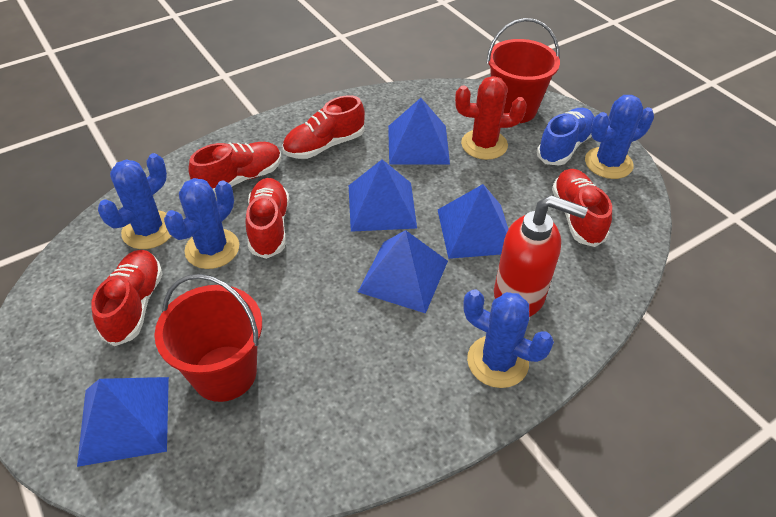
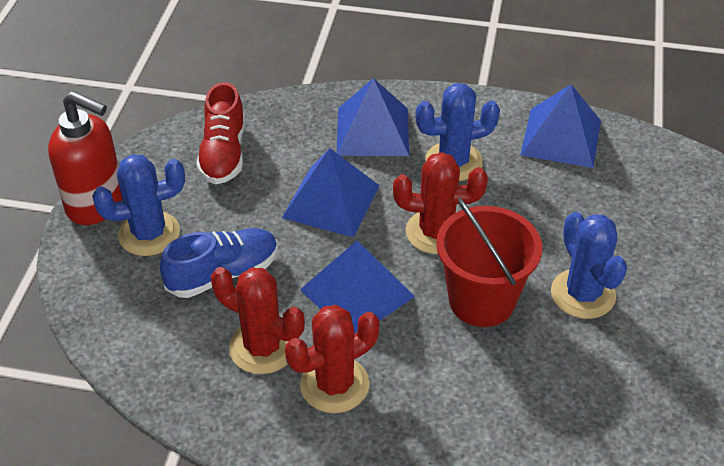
blue cactus: [98,153,172,249] [164,178,239,269] [463,289,554,388] [585,95,654,179] = 4 -> [92,154,185,256] [415,83,500,181] [551,212,627,319] = 3
blue pyramid: [77,377,169,467] [349,159,417,232] [358,230,448,313] [388,98,450,165] [438,184,508,259] = 5 -> [282,148,380,237] [300,241,415,334] [337,78,409,156] [520,85,601,168] = 4
red bucket: [154,274,262,402] [487,18,560,123] = 2 -> [436,198,542,327] = 1
red cactus: [455,76,527,160] = 1 -> [211,267,305,374] [285,305,379,413] [393,152,488,254] = 3
red shoe: [91,250,163,346] [188,142,281,194] [245,178,289,259] [283,95,365,159] [552,169,612,247] = 5 -> [196,82,245,185] = 1

